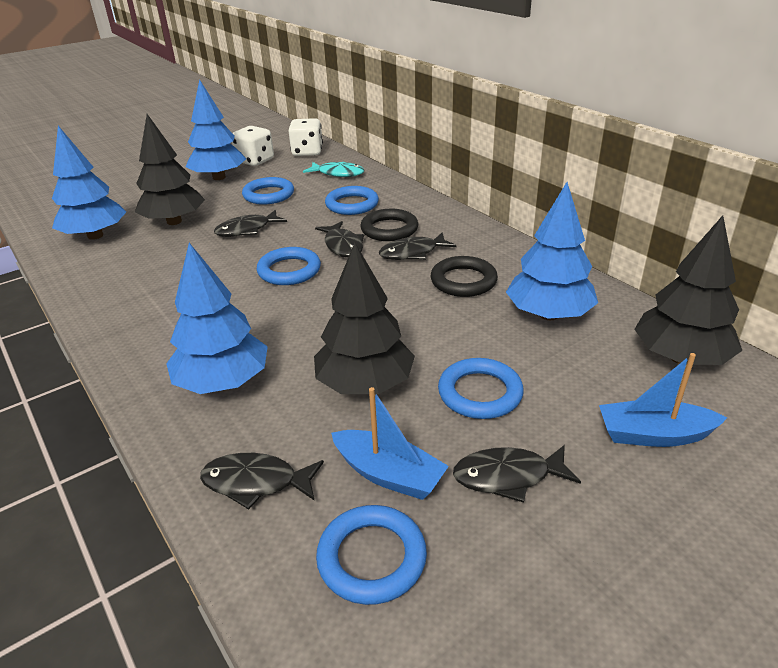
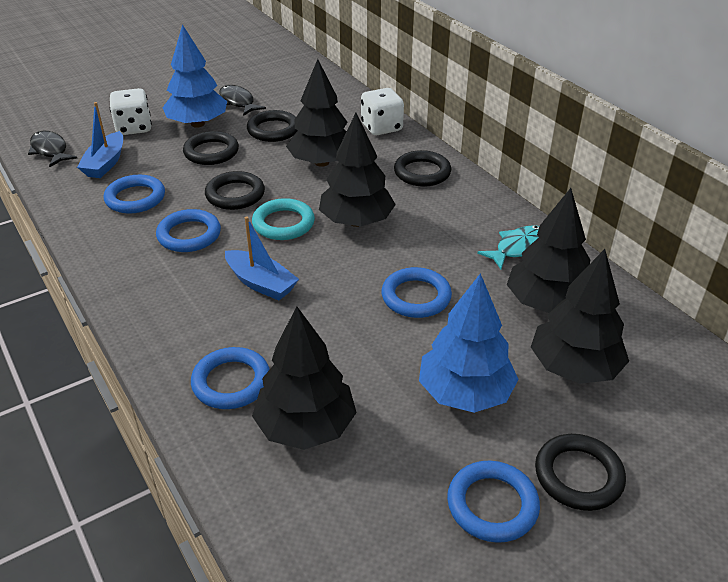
black fish: [200,453,324,509] [214,210,287,237] [315,221,364,257] [379,232,457,260] [453,445,581,503] = 5 -> [28,131,77,167] [219,85,266,116] = 2
black ring: [360,209,418,241] [430,256,498,297] = 2 -> [183,131,239,165] [205,171,265,210] [247,110,298,142] [394,150,451,187] [535,434,626,511] = 5
black tree: [135,114,205,225] [314,242,415,394] [634,215,742,365] = 3 -> [252,307,357,450] [286,59,347,167] [319,113,396,227] [507,188,591,313] [531,249,629,384] = 5
blue tree: [52,126,126,240] [166,243,268,394] [186,79,246,180] [506,182,598,320] = 4 -> [163,24,227,128] [419,273,519,413] = 2
turquoise ring: none = 0 -> [252,198,315,240] = 1

